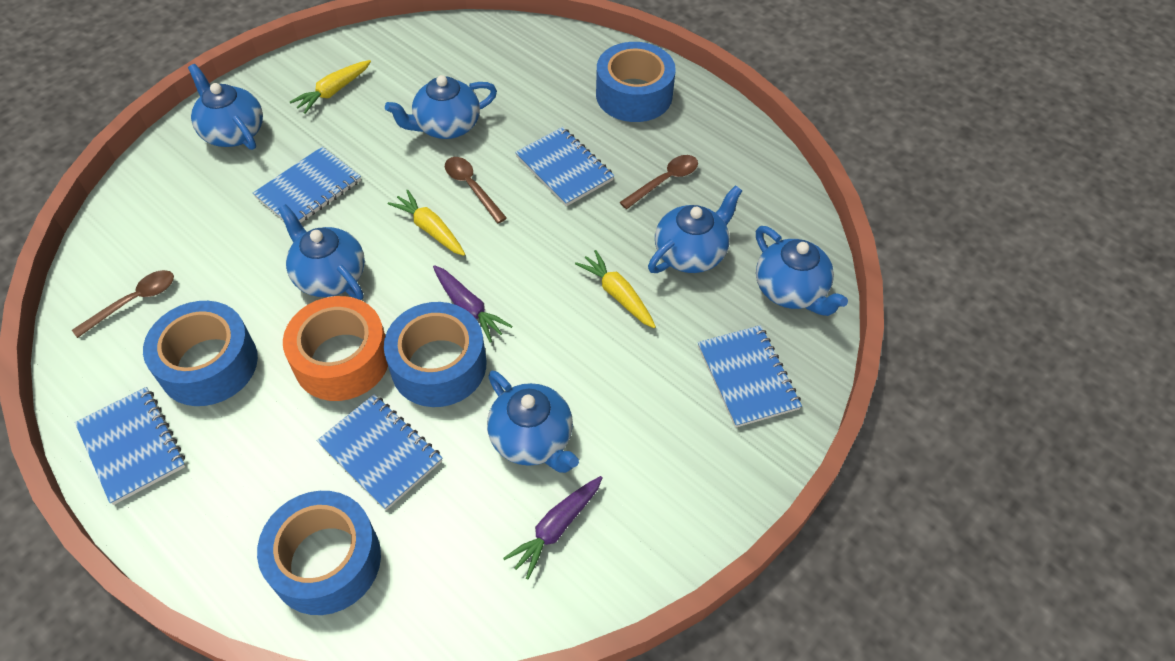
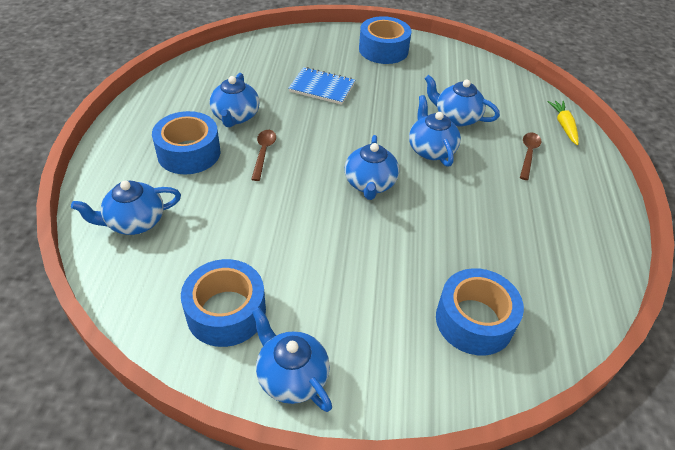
blue notebook: [75,387,186,505] [253,146,361,223] [317,394,442,510] [515,127,614,207] [698,325,802,428] = 5 -> [288,67,355,105] = 1
brown spoon: [72,270,174,338] [445,157,507,223] [620,155,698,209] = 3 -> [251,130,276,181] [520,132,541,180] = 2
orange tape: [283,296,388,401] = 1 -> none = 0
purple carrot: [433,265,512,343] [503,476,603,580] = 2 -> none = 0
yellow carrot: [290,60,371,114] [388,190,465,256] [575,250,656,328] = 3 -> [548,101,579,145] = 1

